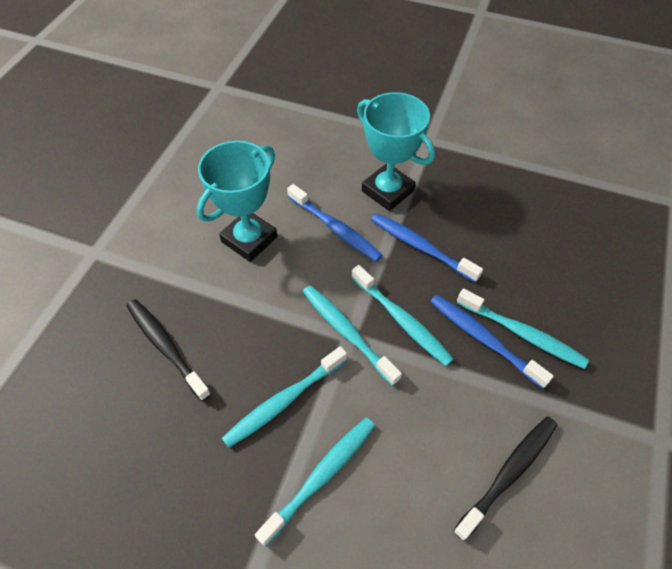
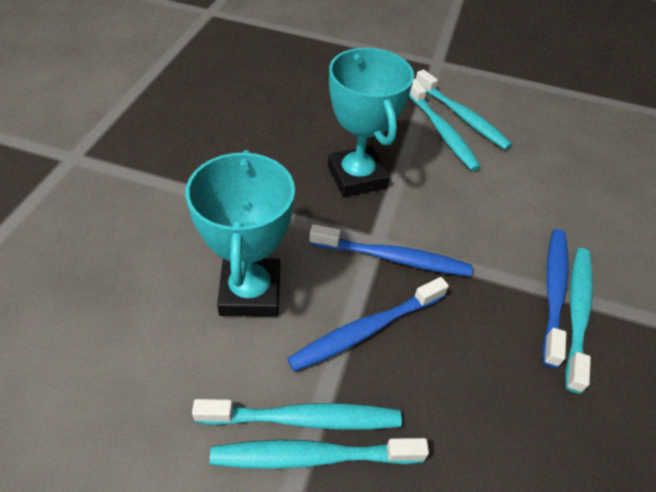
black toothbrush: [127,299,212,401] [453,417,557,541] = 2 -> none = 0

